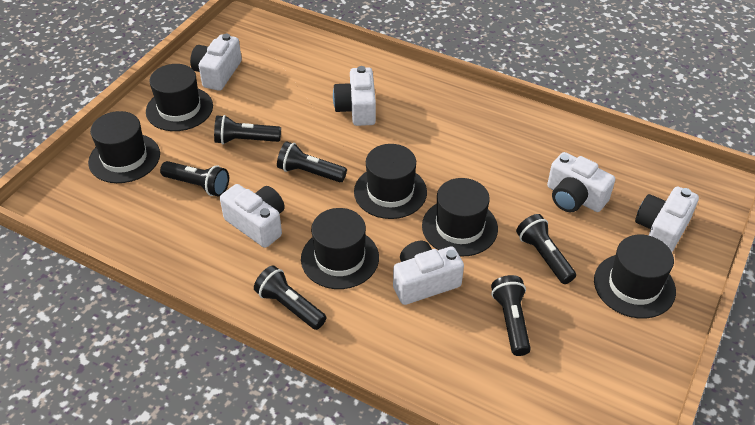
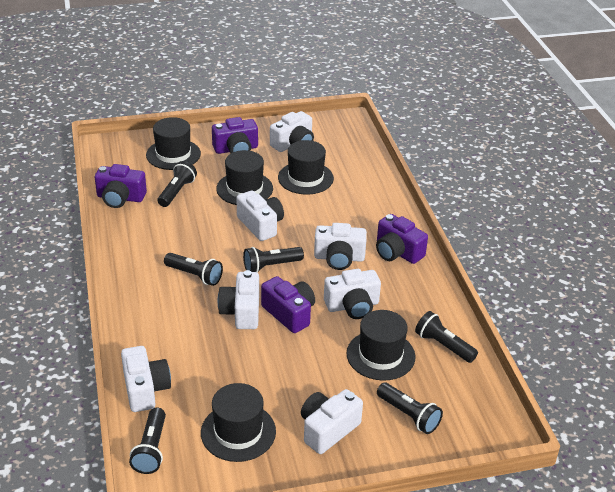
black hat: [88,111,160,183] [146,64,213,131] [301,208,379,289] [354,144,427,219] [422,178,498,257] [594,235,676,319] = 6 -> [146,117,201,170] [201,383,276,462] [216,150,273,205] [278,140,334,194] [346,310,415,381] = 5
purple camera: none = 0 -> [95,164,147,208] [212,117,258,154] [261,276,315,333] [376,214,428,264] = 4
white camera: [190,34,242,91] [220,184,285,248] [333,66,376,126] [393,241,464,305] [547,152,615,212] [635,186,699,252] = 6 -> [121,346,171,412] [218,270,259,329] [236,191,284,241] [270,111,314,152] [301,389,363,454] [314,223,367,270] [324,269,381,319] = 7

